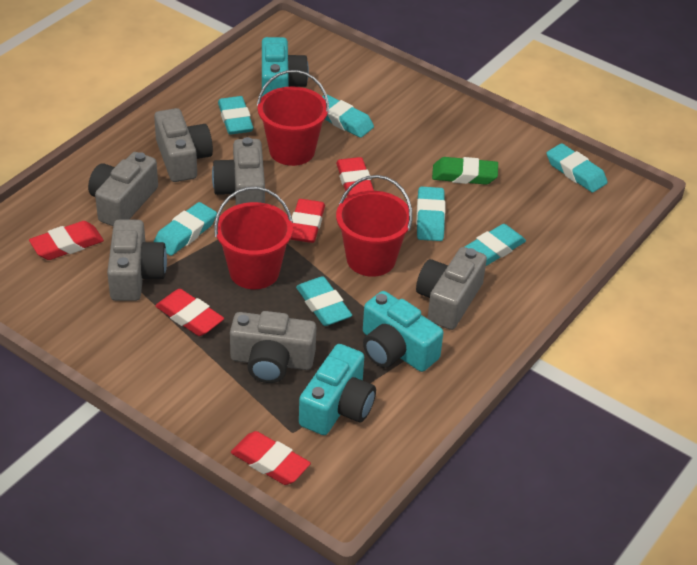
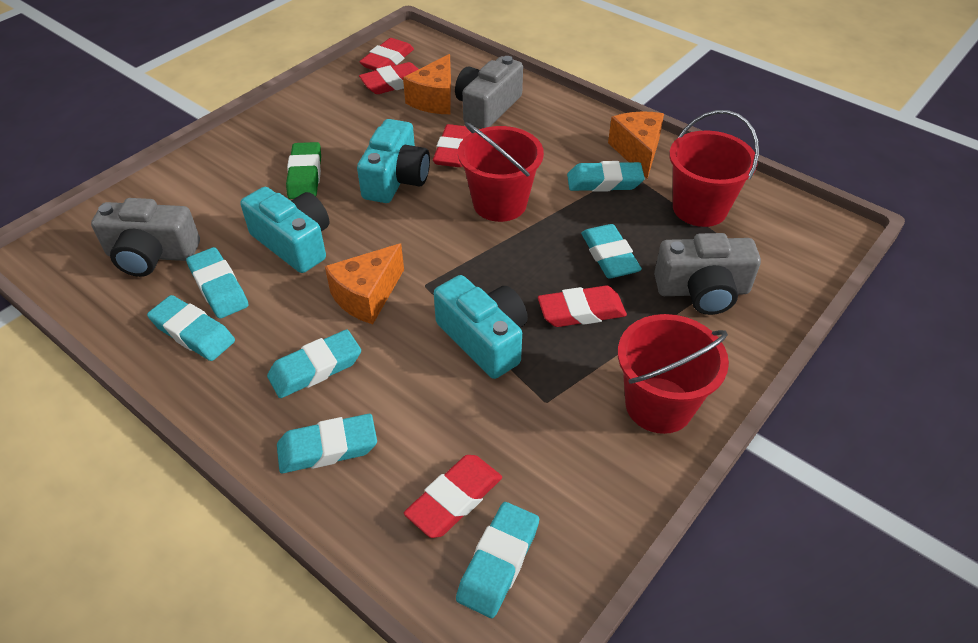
grey camera: [88,152,158,226] [107,219,167,301] [154,108,213,182] [212,137,265,205] [230,311,316,383] [416,247,487,330] = 6 -> [91,198,200,277] [455,56,523,129] [654,233,761,315] = 3
orange cheese: none = 0 -> [325,243,404,324] [403,54,451,114] [608,111,664,179] = 3

